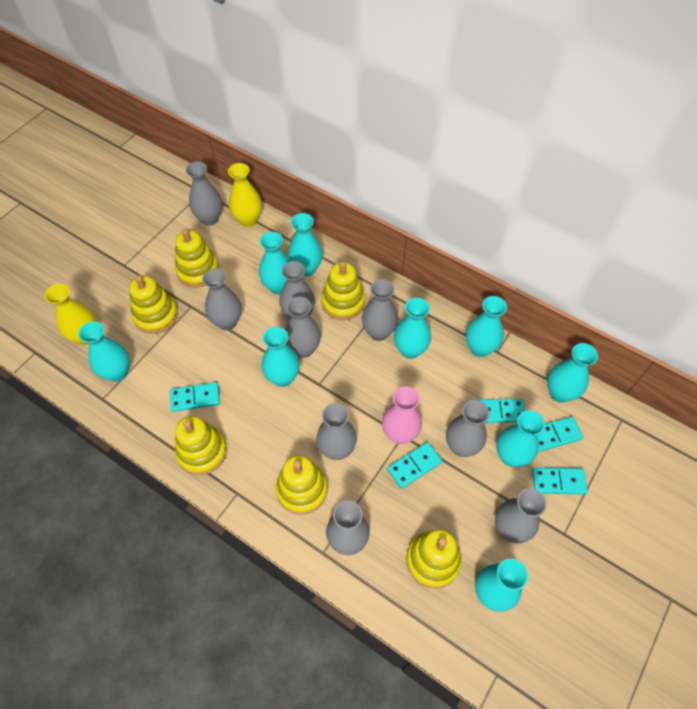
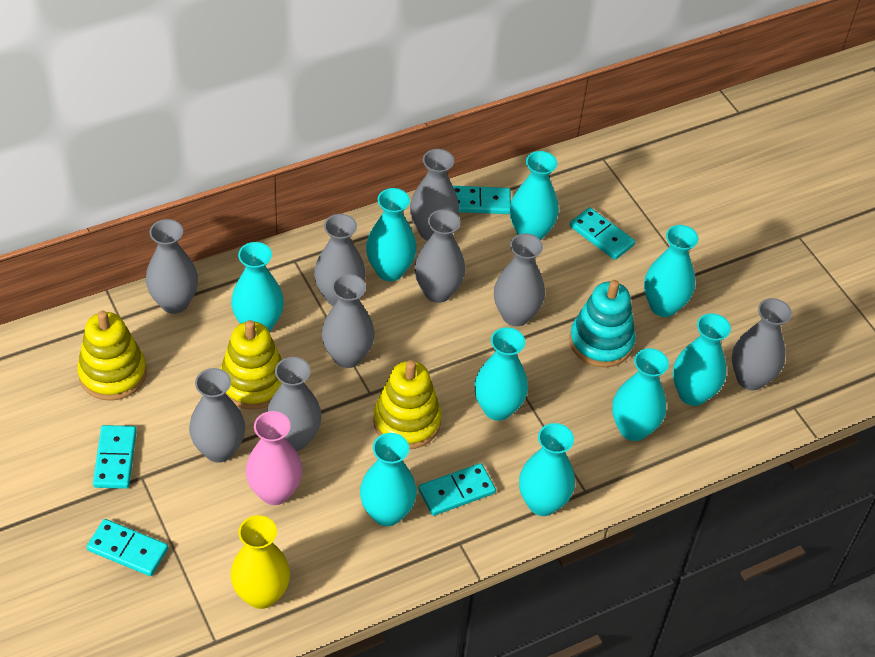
turquoise stacking toy: none = 0 -> [570,280,635,367] = 1
yellow stacking toy: [129,275,178,334] [175,228,219,288] [175,416,227,475] [276,455,327,515] [321,261,365,320] [406,530,462,588] = 6 -> [77,311,147,401] [220,320,282,410] [373,360,441,449] = 3
yellow vase: [45,284,97,345] [228,163,262,227] = 2 -> [230,515,290,609] = 1

